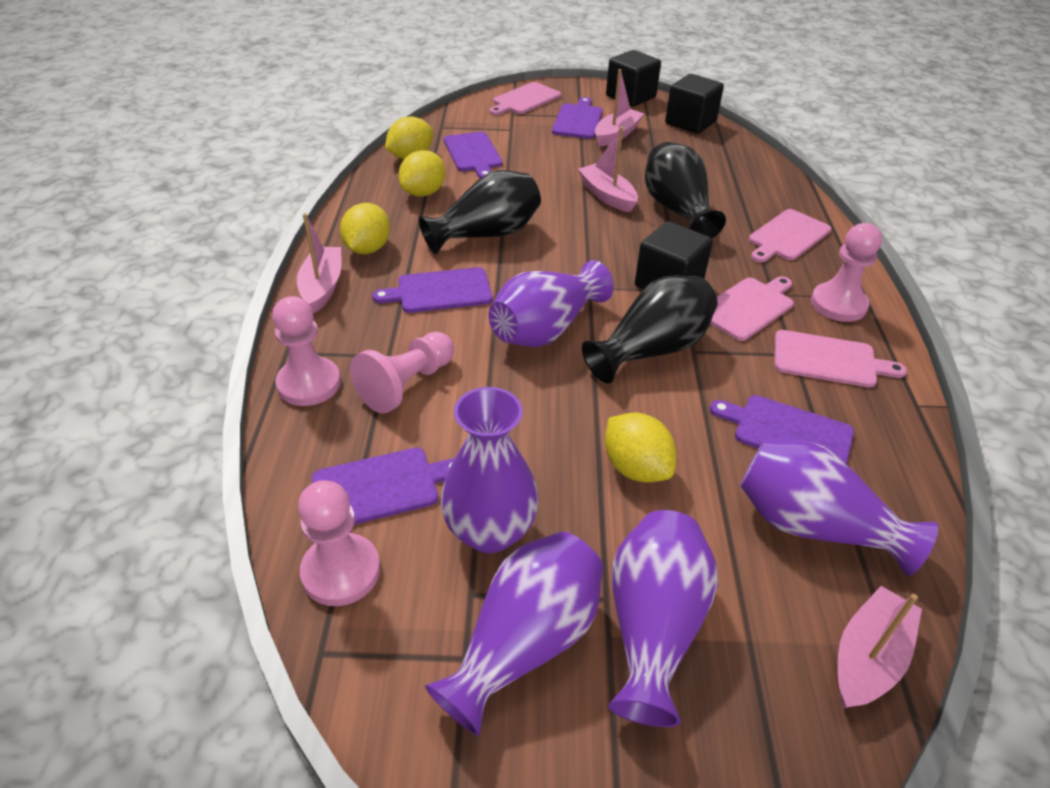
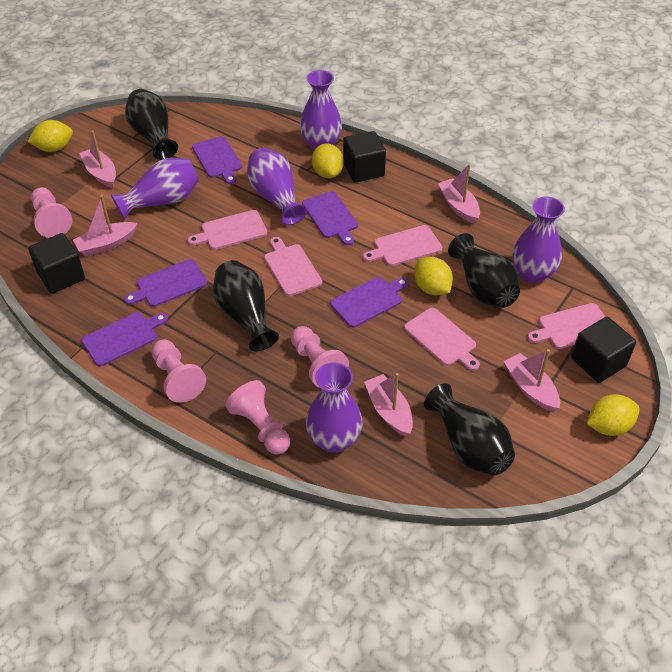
black vase: [418,170,541,254] [582,275,718,383] [645,142,726,238] = 3 -> [125,89,178,160] [213,260,279,352] [424,383,515,475] [448,233,520,308] = 4
pink boat: [297,213,342,314] [578,127,638,212] [595,69,644,147] [838,586,922,708] = 4 -> [73,195,138,256] [79,130,116,188] [364,373,413,437] [438,164,480,224] [503,349,560,412] = 5
pink cutting board: [490,82,561,115] [710,276,794,341] [749,209,831,263] [774,330,907,388] = 4 -> [188,210,267,250] [264,237,322,296] [363,225,442,266] [404,308,480,371] [528,303,605,349] = 5

